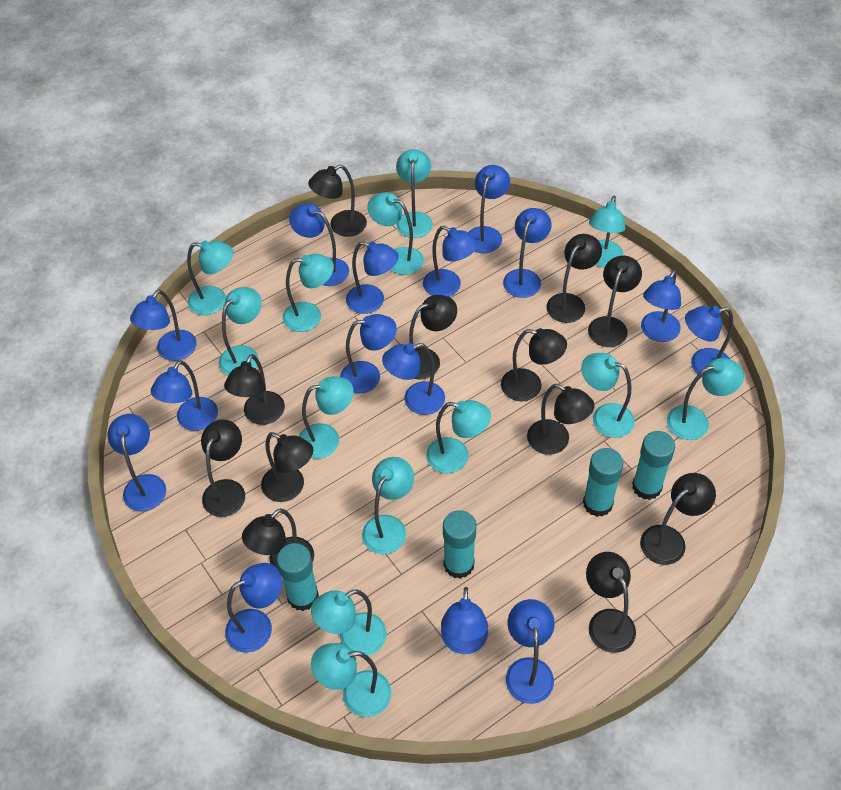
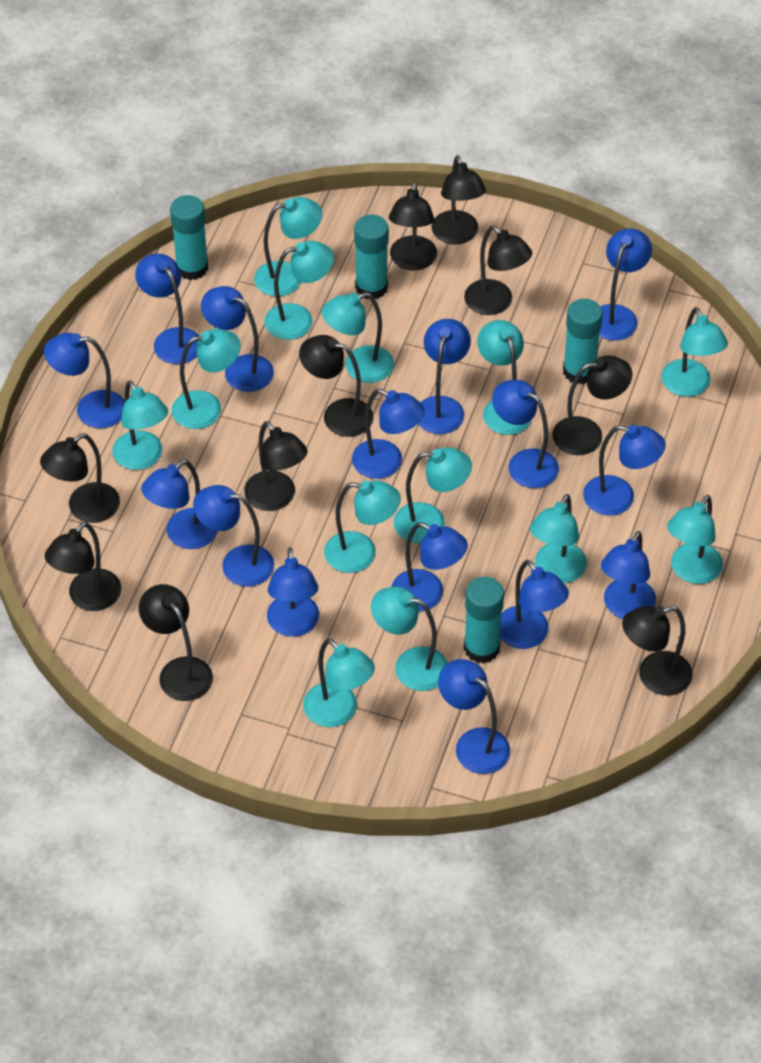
black lamp: [201,419,245,517] [224,354,285,425] [242,508,314,570] [261,432,313,502] [308,165,367,237] [409,295,457,380] [501,328,567,401] [527,384,595,455] [546,234,602,323] [586,552,636,653] [588,256,642,347] [640,473,716,565] = 12 -> [40,433,120,523] [45,522,121,611] [139,584,213,701] [244,421,307,511] [299,335,374,437] [389,181,437,270] [431,155,486,245] [464,226,532,315] [552,356,632,455] [622,606,693,696] = 10

